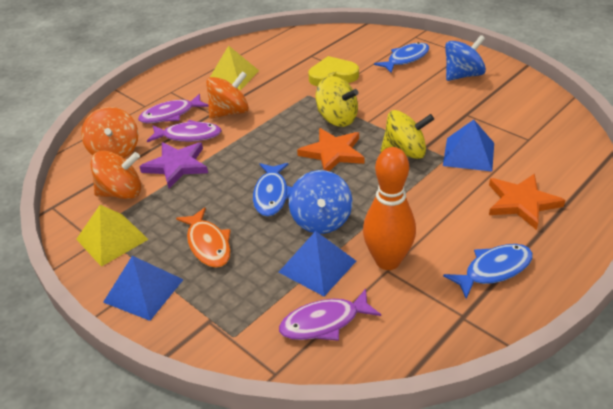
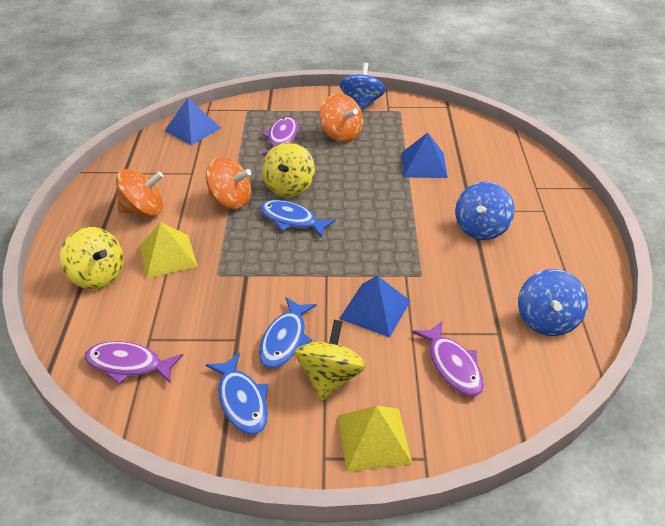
blue spinning top: [289,170,352,234] [445,35,486,81] = 2 -> [340,63,386,112] [455,181,515,240] [518,269,588,336] = 3
orange bowling pin: [363,147,416,270] = 1 -> none = 0
orange fish: [176,207,231,268] = 1 -> none = 0
orange star: [297,128,364,171] [489,174,566,230] = 2 -> none = 0
purple star: [139,142,208,188] = 1 -> none = 0
yellow heart: [308,56,359,86] = 1 -> none = 0
yellow spinning top: [316,76,358,127] [380,110,434,159] = 2 -> [60,227,124,289] [262,142,315,197] [295,320,366,401] = 3

